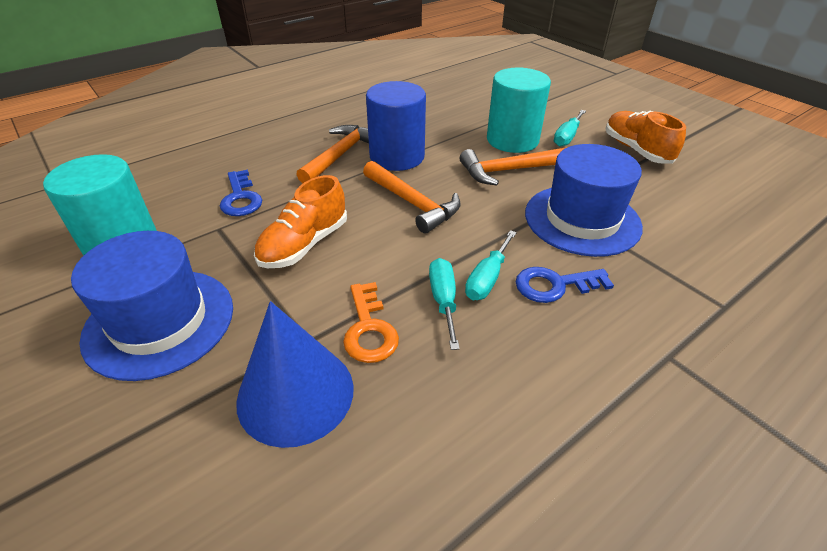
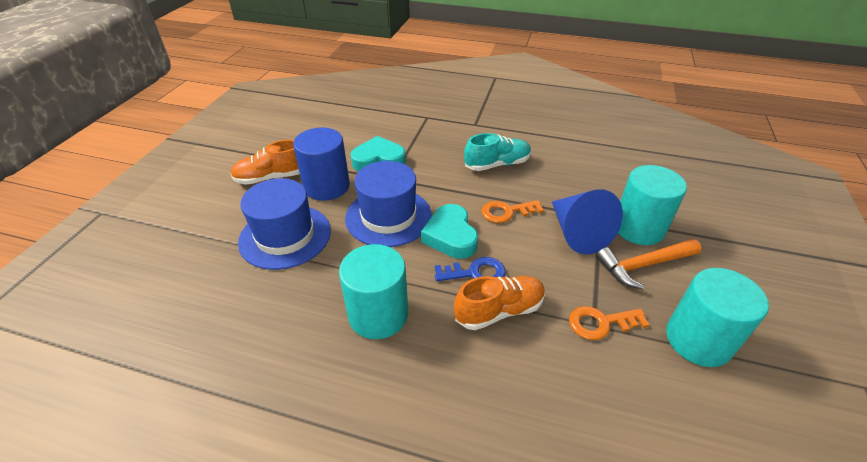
blue key: [220,170,262,216] [516,267,614,303] = 2 -> [435,257,506,281] = 1
orange hammer: [296,125,369,184] [363,161,461,234] [460,147,568,185] = 3 -> [596,239,701,289] = 1
orange key: [343,282,399,363] = 1 -> [481,200,544,223] [569,306,650,340] = 2
turquoise cylinder: [43,154,157,256] [487,68,551,153] = 2 -> [339,244,408,339] [618,165,687,245] [666,268,769,367] = 3
turquoise heart: none = 0 -> [350,136,406,171] [421,204,478,259] = 2
turquoise screwdriver: [429,258,460,350] [465,230,517,300] [554,110,586,147] = 3 -> none = 0
turquoise shoe: none = 0 -> [464,133,531,171] = 1

